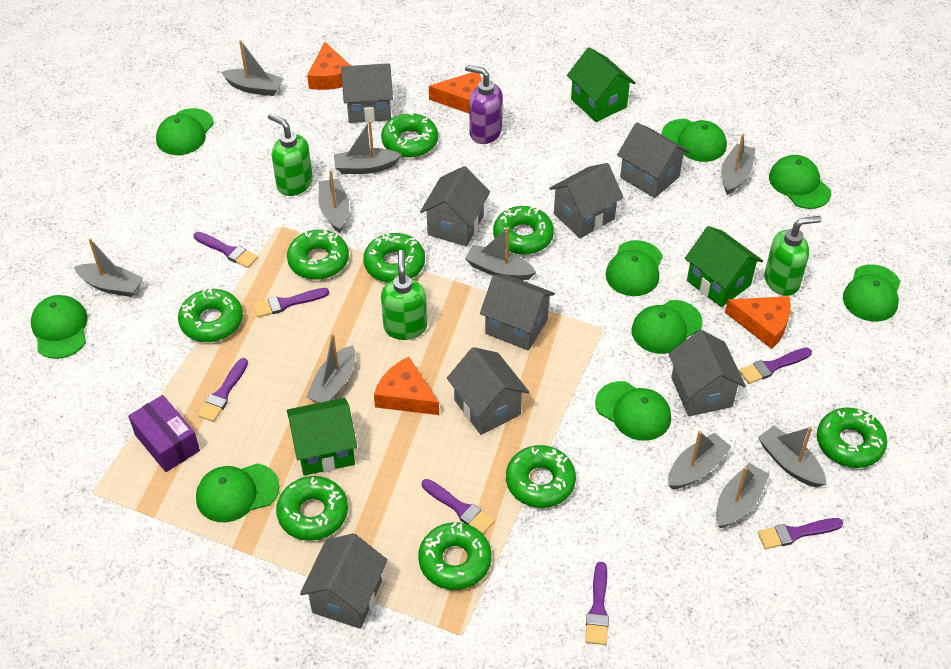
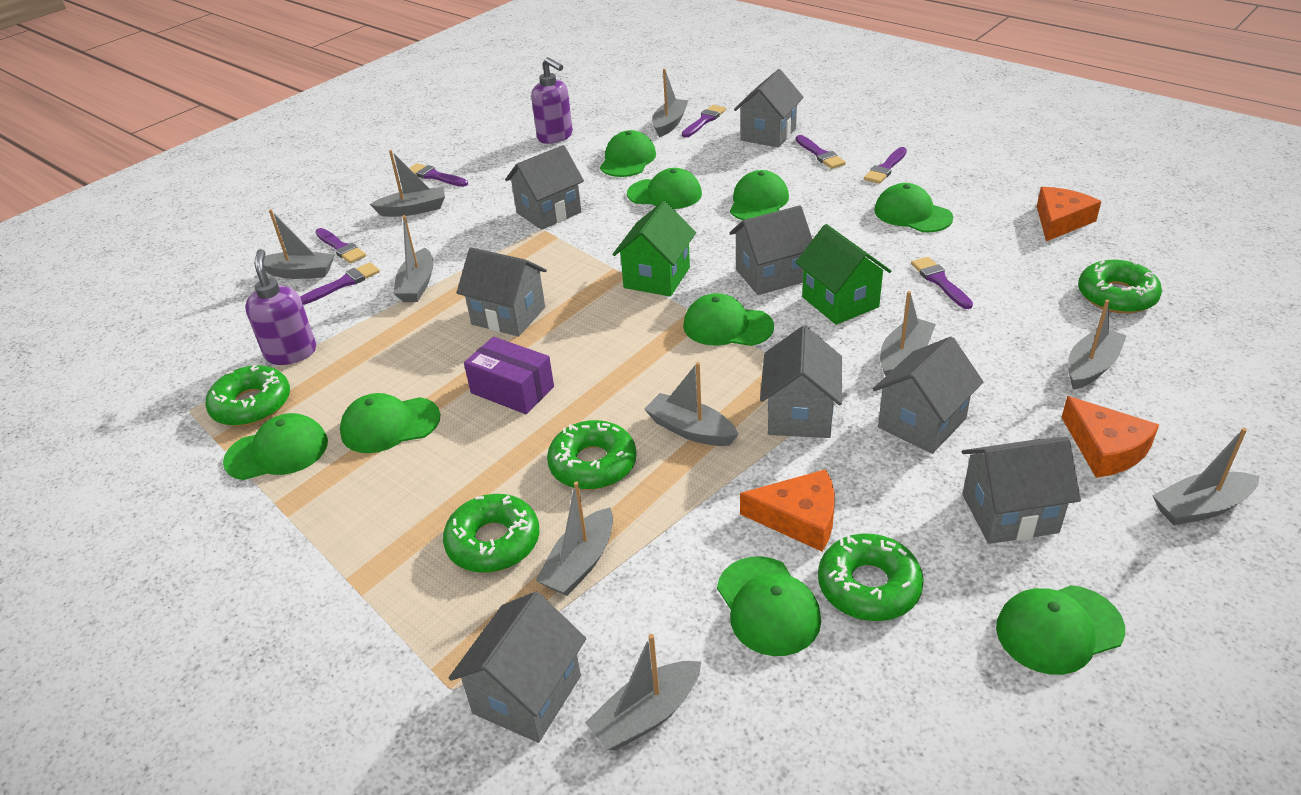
green donut: [178,288,243,342] [276,476,348,541] [287,230,349,280] [363,233,425,283] [381,113,438,158] [418,522,492,590] [493,206,554,255] [506,445,576,508] [817,408,887,468] = 9 -> [205,364,290,426] [443,494,540,573] [547,420,637,490] [818,534,924,621] [1078,260,1162,314] = 5
green house: [287,398,357,476] [567,47,636,122] [685,226,763,307] = 3 -> [613,201,696,296] [796,224,891,325] = 2
green soap dispenser: [268,113,313,196] [381,250,427,340] [764,216,822,296] = 3 -> none = 0
orange cheese: [307,42,351,90] [374,357,439,415] [429,72,482,113] [725,296,791,349] = 4 -> [740,469,835,552] [1037,187,1101,241] [1061,396,1159,478] = 3
purple soap dispenser: [465,65,503,144] = 1 -> [245,249,316,365] [531,57,573,144] = 2

